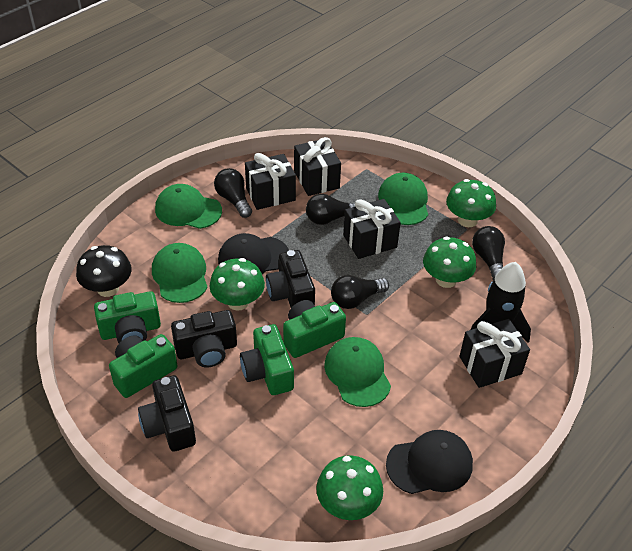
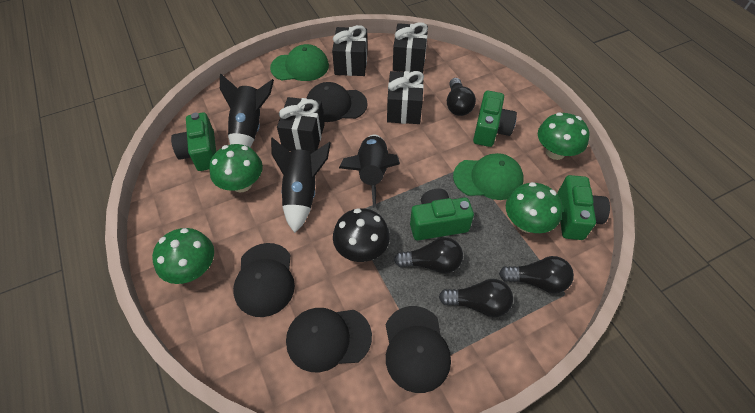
black camera: [138,375,196,452] [171,310,237,367] [266,250,315,308] = 3 -> none = 0
black cap: [218,233,289,274] [386,430,473,494] = 2 -> [233,243,295,317] [286,308,372,372] [307,82,368,122] [386,306,451,393] = 4
black rocket: [471,262,531,343] = 1 -> [220,73,274,147] [271,138,331,233] [339,135,400,208] = 3
green cap: [152,243,208,303] [155,184,222,229] [324,337,391,407] [378,173,428,225] = 4 -> [270,44,329,81] [453,153,524,200] = 2

